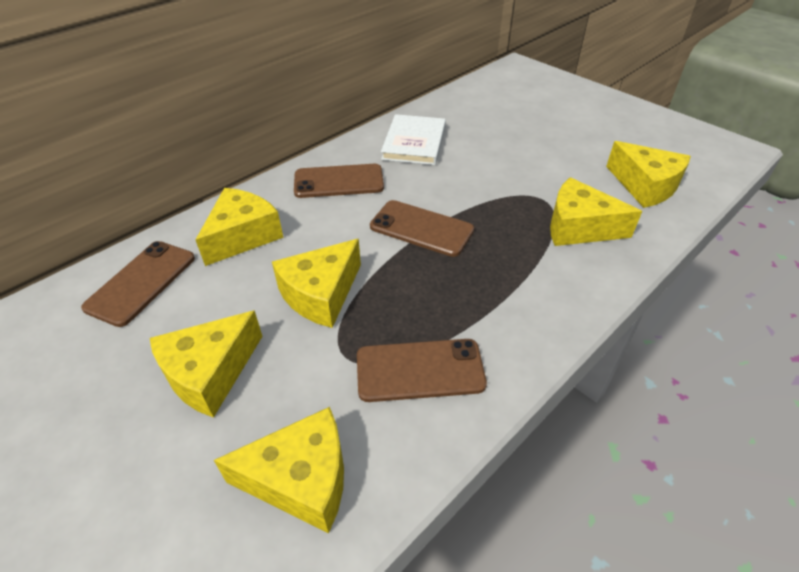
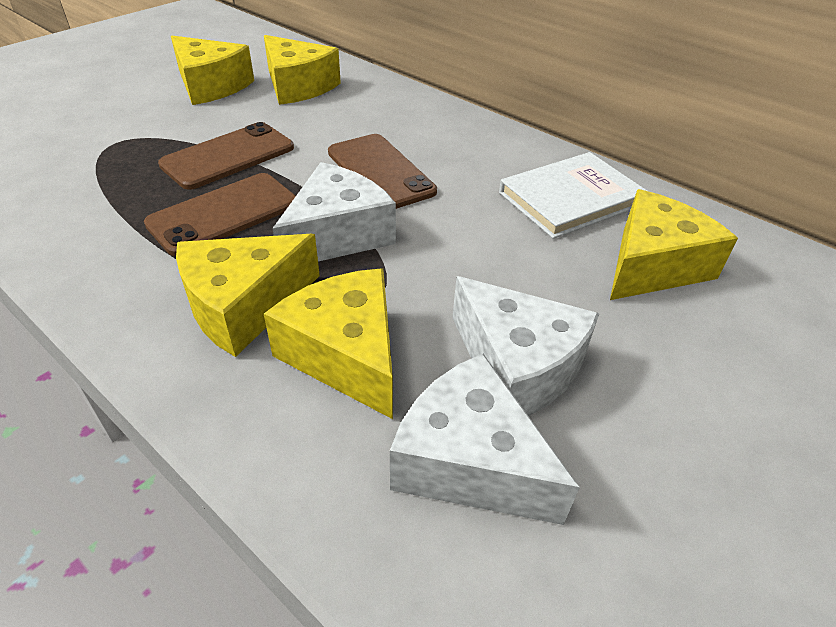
brown phone: [81,241,195,327] [294,164,384,198] [357,339,487,402] [370,200,474,257] = 4 -> [144,173,296,256] [158,122,294,190] [328,134,437,209] = 3
white cheese: none = 0 -> [272,162,396,262] [390,354,580,525] [452,276,600,416] = 3
yellow cheese: [150,310,263,418] [195,188,284,266] [214,407,344,533] [272,239,361,328] [550,177,642,246] [606,141,691,208] = 6 -> [171,36,254,105] [176,234,320,357] [264,35,341,105] [264,269,393,419] [610,189,738,300] = 5

